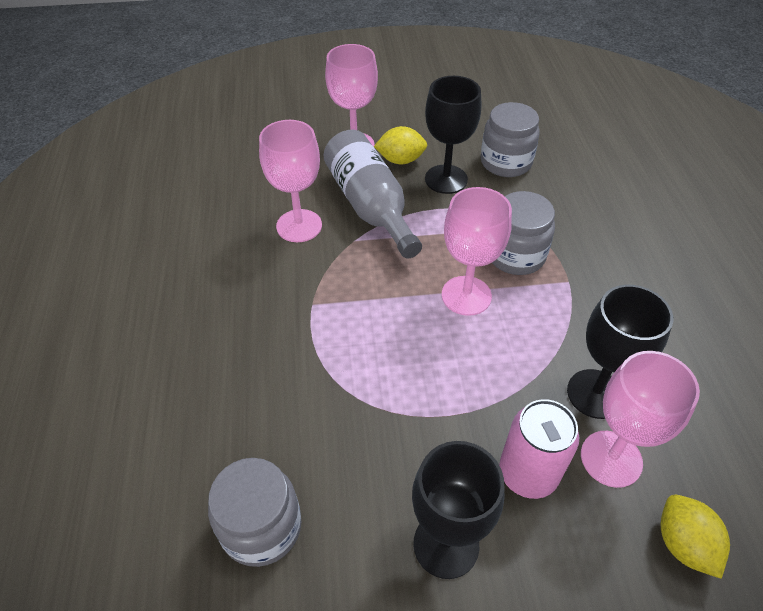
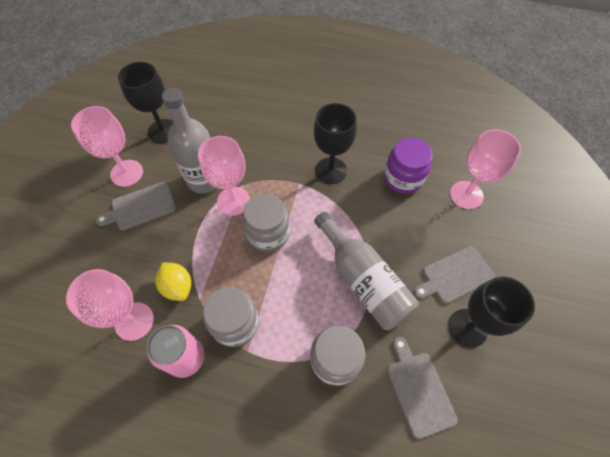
grey bottle: [324,130,422,258] = 1 -> [162,88,216,193] [314,212,419,330] = 2
grey cutting board: none = 0 -> [96,182,176,230] [387,337,458,439] [414,246,495,304] = 3
purple jar: none = 0 -> [384,138,433,194] = 1
yellow lemon: [374,126,427,164] [661,495,730,579] = 2 -> [155,263,191,301] = 1

